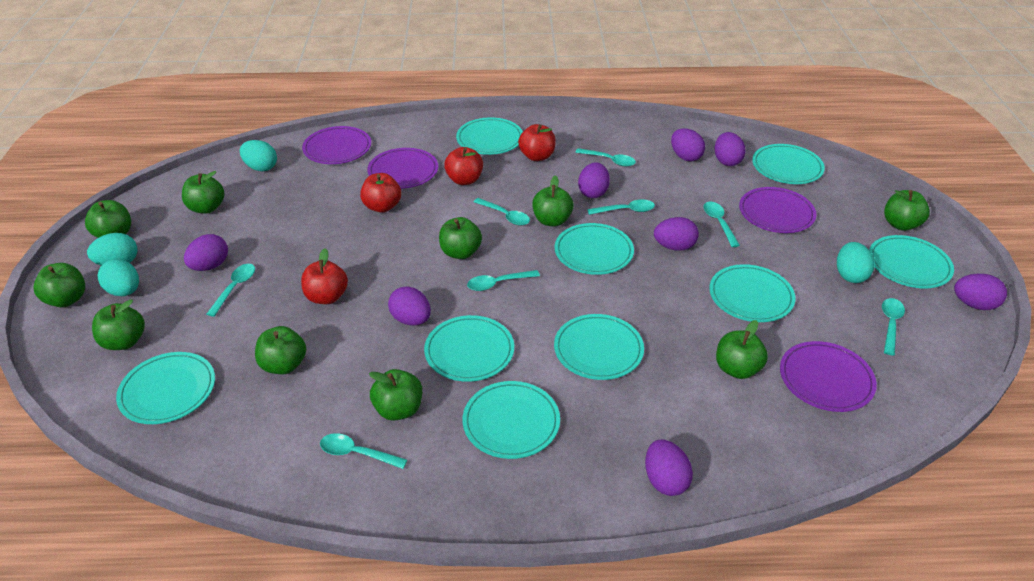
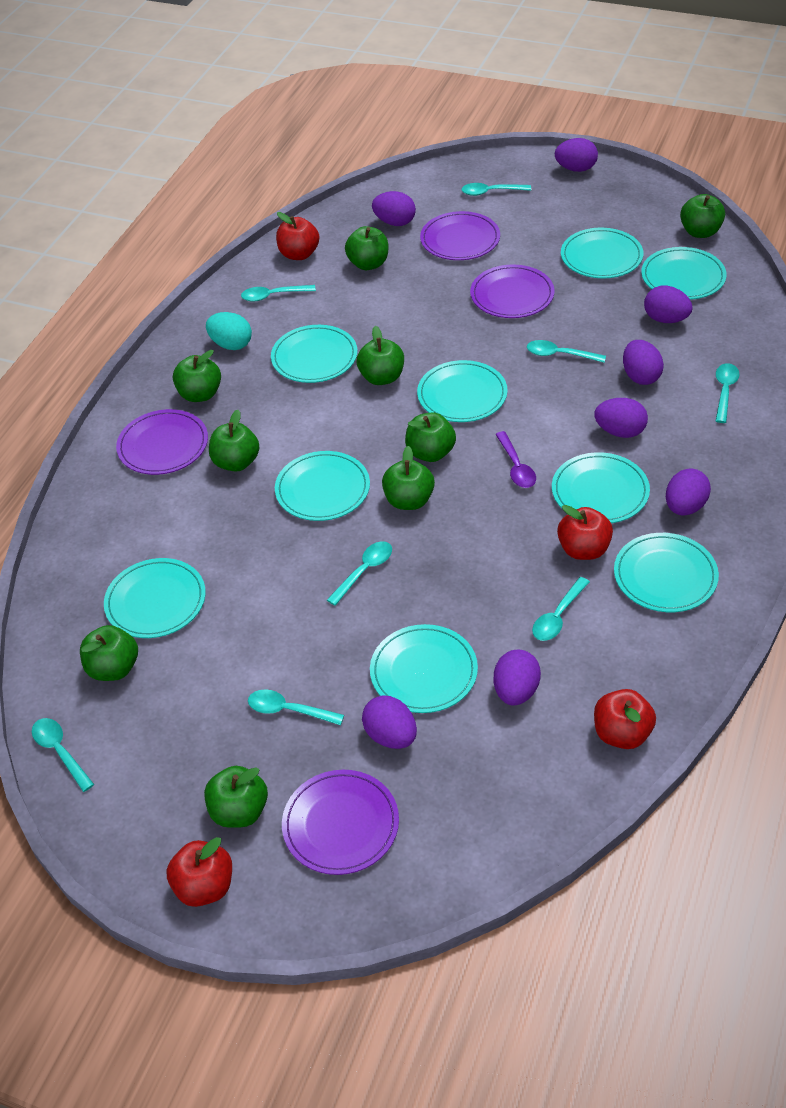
green apple: [34,263,85,307] [85,200,131,238] [92,299,145,350] [182,171,224,213] [255,326,306,374] [369,369,422,421] [439,217,482,259] [532,175,574,226] [716,320,768,379] [884,190,930,231] = 10 -> [80,625,138,681] [173,350,221,402] [204,766,268,828] [209,410,259,472] [345,226,388,270] [356,326,404,385] [382,446,435,510] [405,412,456,462] [680,194,725,238] = 9
purple spoon: none = 0 -> [495,431,536,488] = 1
turquoise egg: [87,233,137,266] [97,259,139,296] [240,140,277,171] [837,242,874,283] = 4 -> [206,312,252,350] = 1

